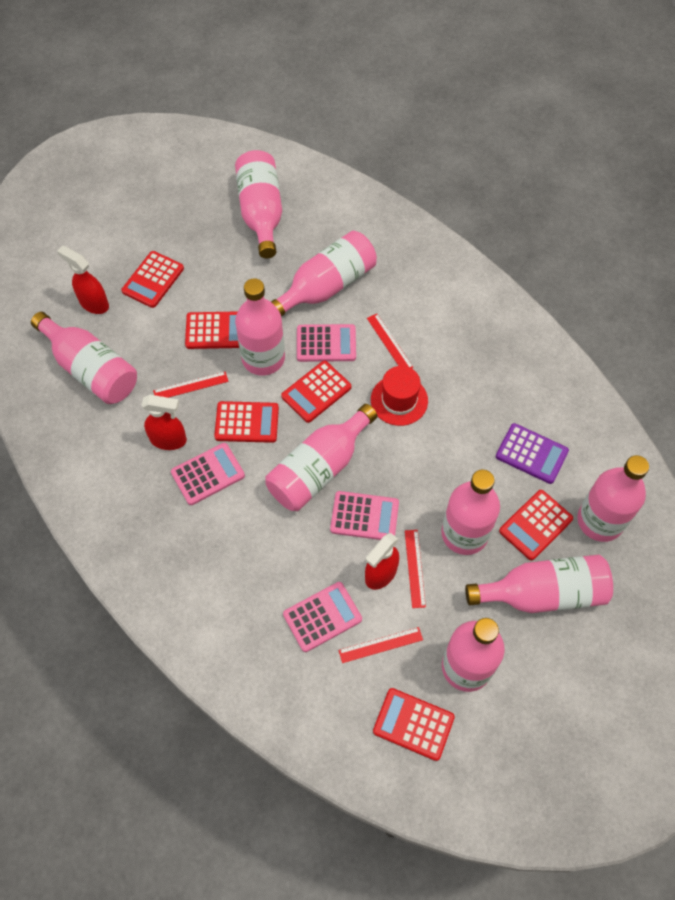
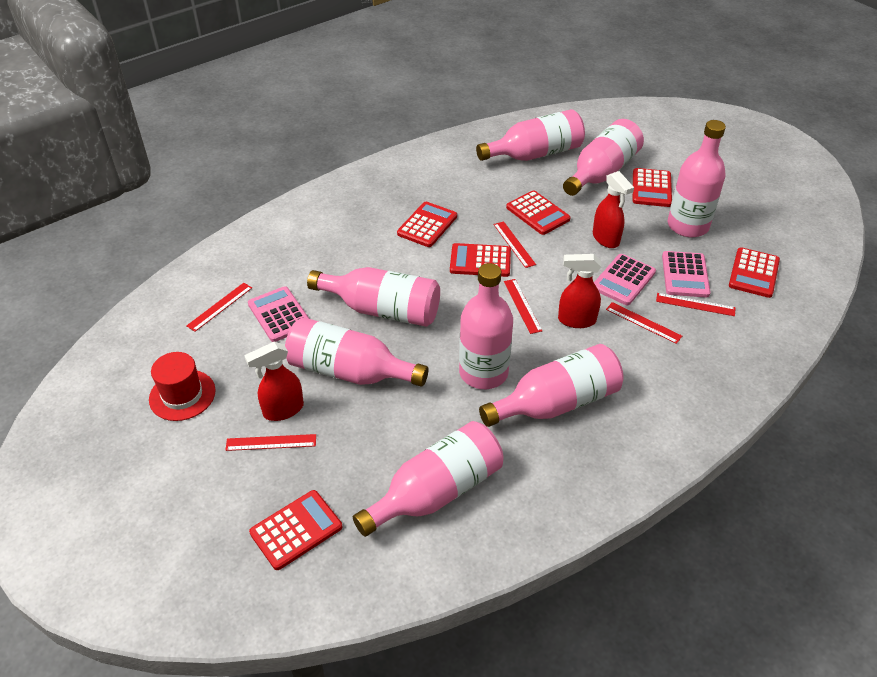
pink bottle: [31,312,137,404] [235,150,282,258] [235,278,285,376] [265,404,377,511] [271,231,377,316] [441,470,500,555] [442,618,505,692] [465,554,613,613] [577,455,649,542] = 9 -> [285,317,429,387] [307,267,440,327] [353,421,504,537] [459,263,513,389] [476,109,585,161] [479,344,624,427] [563,119,644,196] [667,120,726,237] = 8
pink calculator: [171,443,245,505] [283,582,362,652] [297,324,356,362] [330,491,399,540] = 4 -> [248,286,309,342] [594,254,656,305] [662,251,710,297] = 3
purple calculator: [496,423,569,484] = 1 -> none = 0
red ruler: [153,372,228,398] [339,627,423,663] [367,314,413,369] [405,530,426,608] = 4 -> [186,283,252,332] [225,434,316,451] [493,221,536,268] [504,279,542,334] [606,302,682,344] [656,293,736,316] = 6

